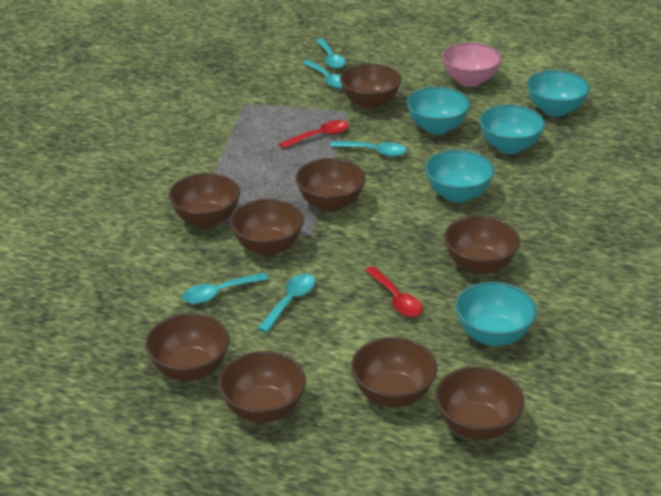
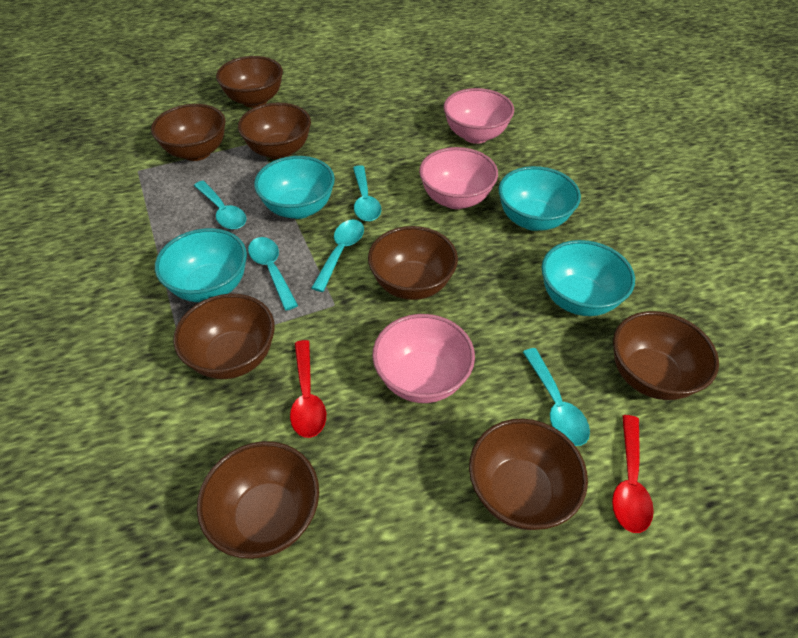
brown bowl: [145,313,229,381] [169,173,240,228] [218,351,306,423] [230,199,304,256] [295,158,366,212] [340,63,402,109] [351,337,437,407] [435,367,524,440] [444,216,520,275] = 9 -> [151,104,225,161] [173,294,275,379] [197,441,319,559] [216,56,283,108] [238,103,311,160] [368,226,458,300] [469,419,588,530] [613,311,719,400] = 8
pink bowl: [442,43,502,87] = 1 -> [372,314,475,403] [419,147,498,209] [444,88,514,144] = 3
turquoise bowl: [406,87,470,135] [425,150,495,203] [455,282,537,346] [479,105,545,154] [527,70,590,117] = 5 -> [155,228,247,302] [254,156,335,219] [498,166,581,231] [541,240,635,316] = 4

